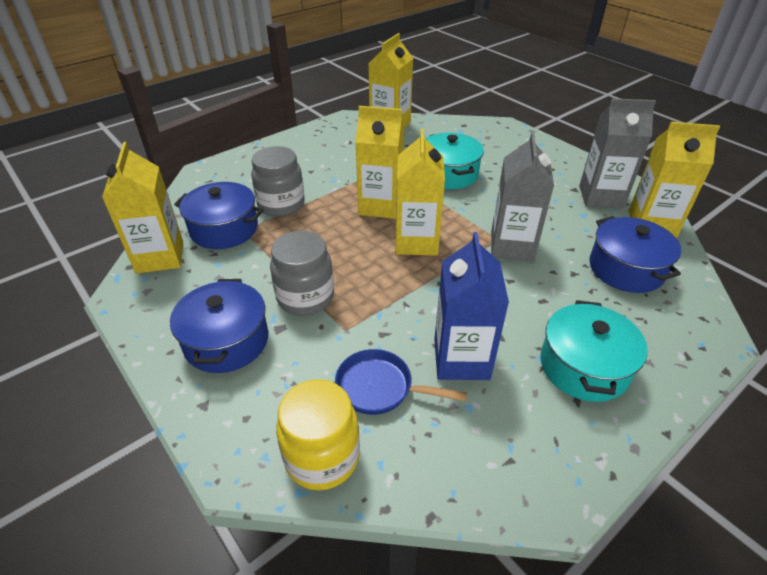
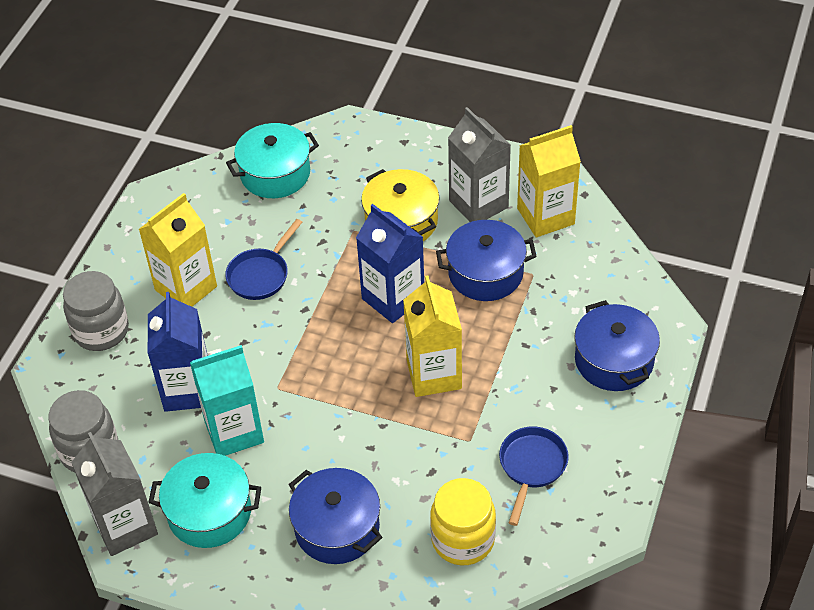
blue carton: [434,232,509,380] = 1 -> [148,292,208,412] [356,204,424,323] = 2
blue pan: [335,349,467,415] = 1 -> [225,219,302,300] [499,426,569,526] = 2
turquoise carton: none = 0 -> [190,345,264,456] = 1
yellow carton: [102,142,183,274] [355,106,405,219] [368,33,413,128] [396,129,445,256] [629,122,720,238] = 5 -> [139,193,217,307] [403,275,462,397] [517,125,581,237] = 3
yellow pot: none = 0 -> [361,169,439,241] = 1

